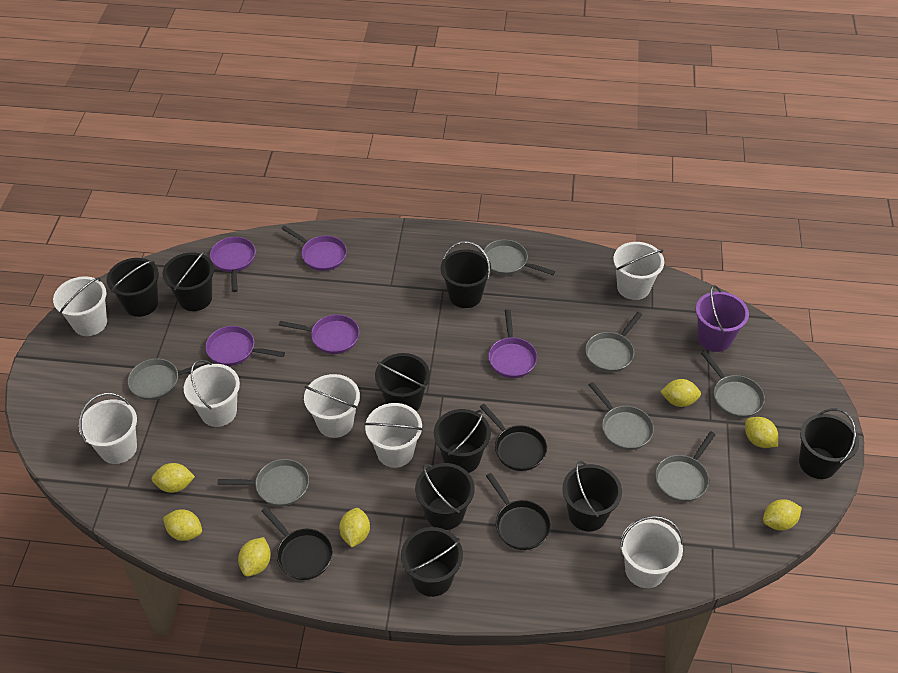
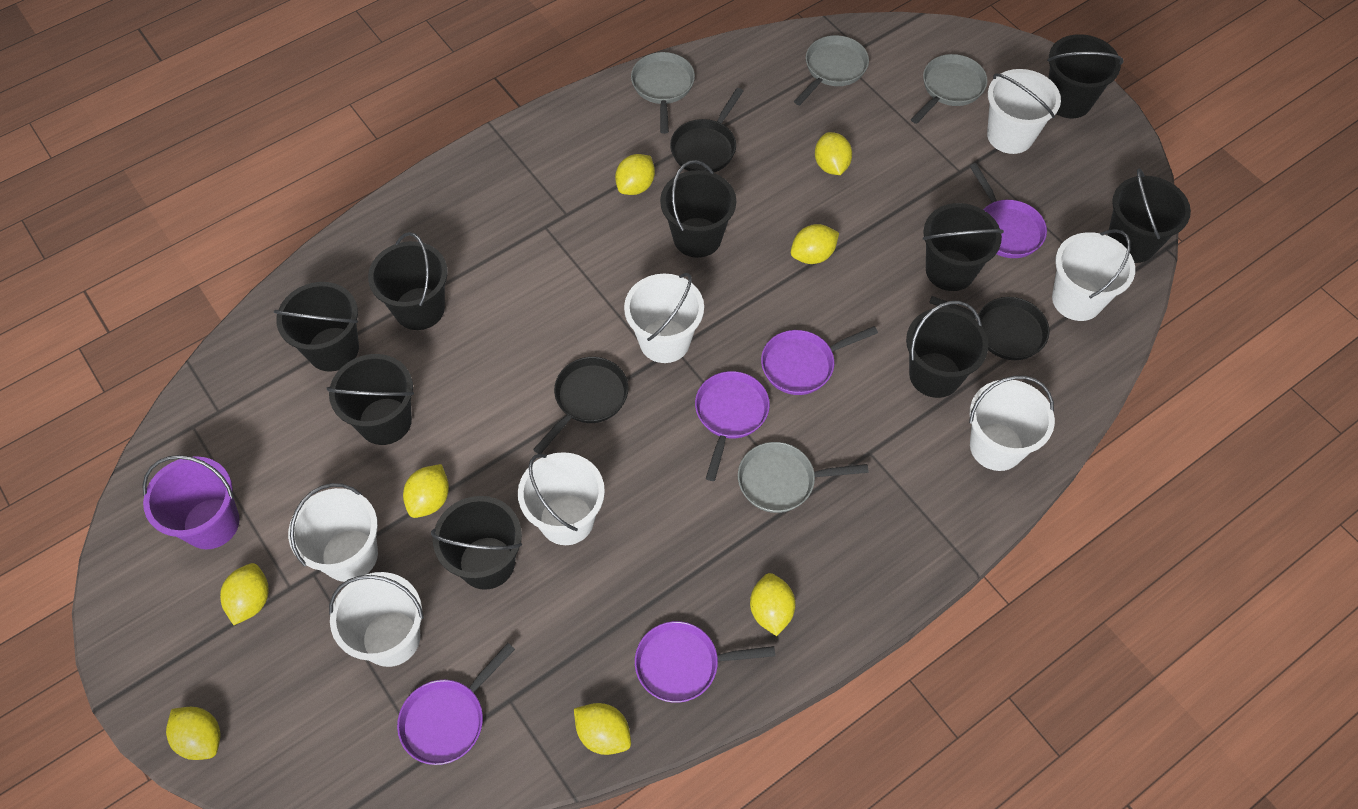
grey pan: [128,359,212,400] [218,459,309,506] [482,240,555,275] [585,312,642,372] [589,382,654,450] [655,431,716,502] [701,351,765,418] = 7 -> [631,52,695,134] [738,442,869,513] [794,35,869,105] [911,54,988,124] = 4
yellow lemon: [152,463,195,493] [163,510,202,541] [238,537,271,577] [339,508,370,547] [660,379,701,407] [745,417,778,448] [763,499,802,530] = 7 -> [166,707,220,760] [220,563,269,625] [403,464,449,518] [574,703,631,755] [615,154,655,195] [750,573,796,636] [791,224,839,264] [815,132,852,175] = 8

